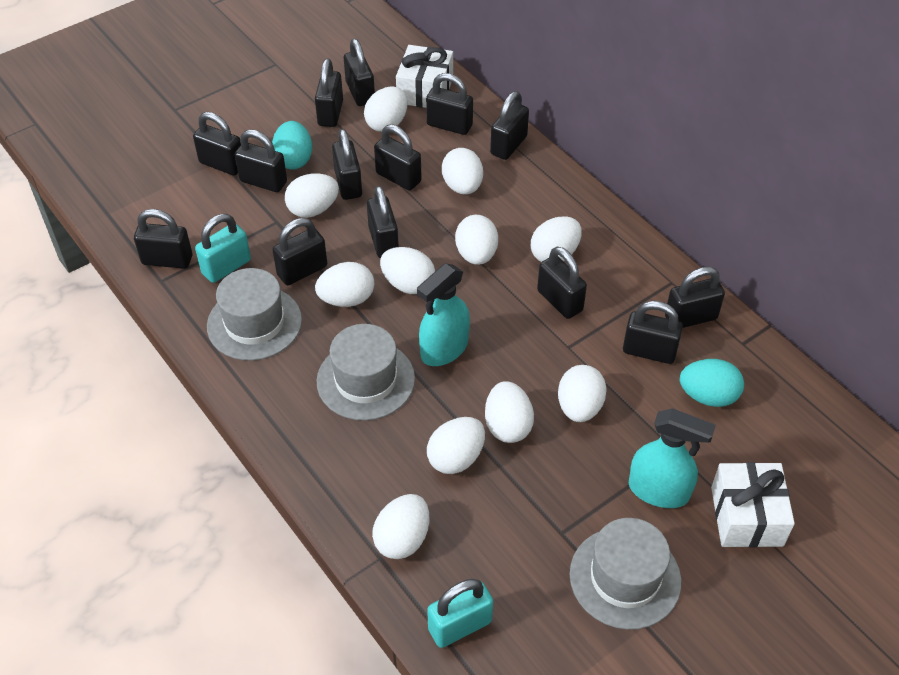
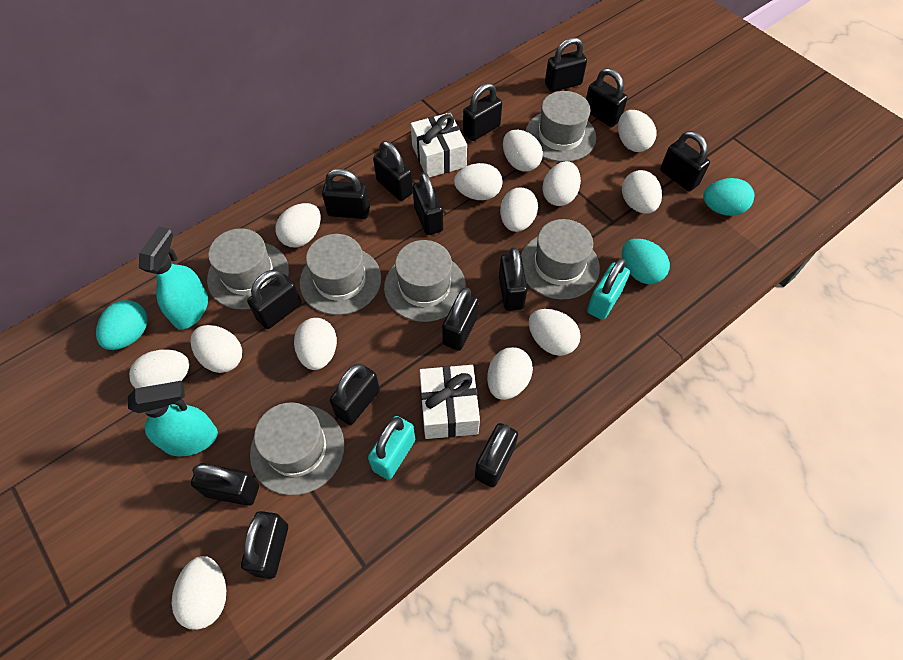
grey hat: [207,268,302,361] [316,324,415,421] [570,518,681,630] = 3 -> [207,228,289,310] [250,402,344,496] [300,234,381,315] [384,240,466,322] [521,219,600,300] [526,91,596,162] = 6
turquoise egg: [272,121,312,170] [680,359,744,407] = 2 -> [96,300,148,350] [622,239,670,284] [703,178,754,216] = 3
white egg: [285,173,339,218] [315,262,374,307] [364,87,408,132] [372,494,429,559] [380,247,435,294] [427,417,485,474] [442,148,483,195] [455,215,498,265] [485,381,534,443] [531,216,582,262] [558,365,607,422] = 11 -> [129,349,189,388] [172,556,226,630] [190,325,242,373] [275,203,321,247] [294,318,337,370] [454,163,502,200] [487,347,533,400] [500,187,538,232] [503,130,543,172] [529,309,581,356] [542,161,581,206] [618,110,656,152] [622,170,662,214] = 13

